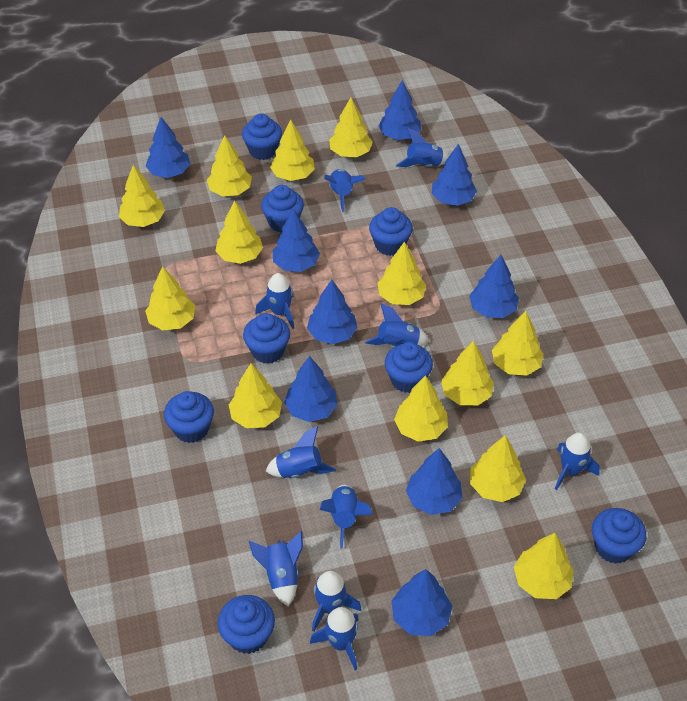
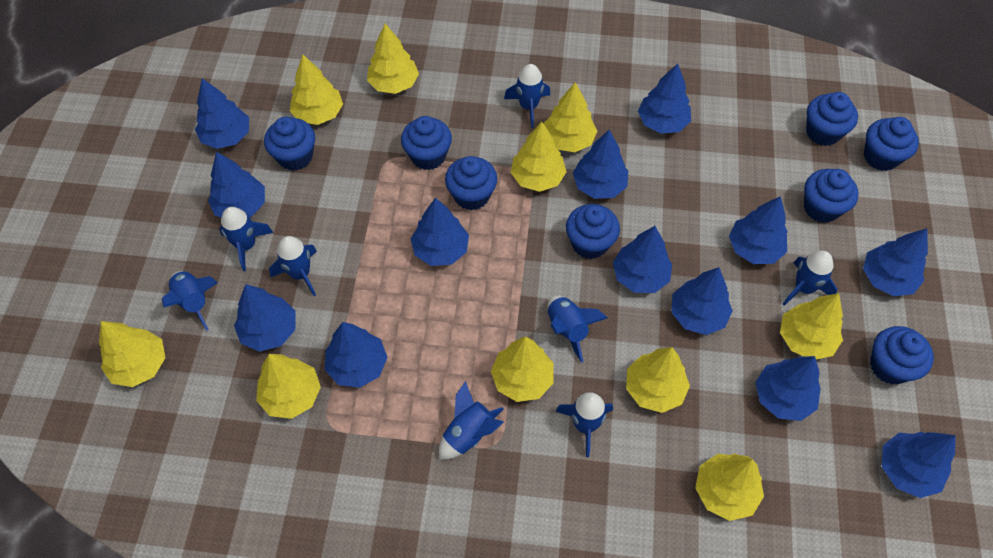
blue rocket: [249,531,303,606] [255,273,294,329] [266,426,336,478] [310,607,359,670] [312,571,361,632] [320,485,373,548] [324,169,366,212] [365,303,429,346] [396,128,449,167] [555,433,600,490] = 10 -> [162,271,218,331] [219,207,273,271] [269,236,317,296] [439,381,504,460] [504,64,550,128] [548,296,608,362] [555,392,613,457] [783,251,837,306] = 8
blue tree: [146,117,190,178] [273,209,320,272] [284,356,338,422] [307,280,358,344] [379,80,421,140] [391,569,452,636] [406,448,462,515] [432,144,477,206] [469,255,519,318] = 9 -> [195,78,249,149] [208,152,265,218] [234,284,295,352] [325,322,387,388] [411,198,469,266] [573,130,628,199] [613,226,672,293] [638,64,691,134] [672,267,733,335] [729,196,788,264] [756,356,821,421] [863,228,928,296] [882,432,956,498] = 13
yellow tree: [119,165,165,227] [145,266,195,330] [207,135,252,196] [215,200,263,264] [228,363,282,428] [270,120,315,181] [329,98,373,157] [378,242,427,305] [394,375,448,442] [441,341,494,405] [470,435,526,502] [492,311,544,376] [514,533,574,599] = 13 -> [99,321,166,387] [256,354,321,419] [290,54,343,125] [367,24,419,94] [491,336,554,402] [511,122,567,192] [544,82,597,152] [626,347,690,413] [695,454,764,521] [780,293,843,359] = 10

